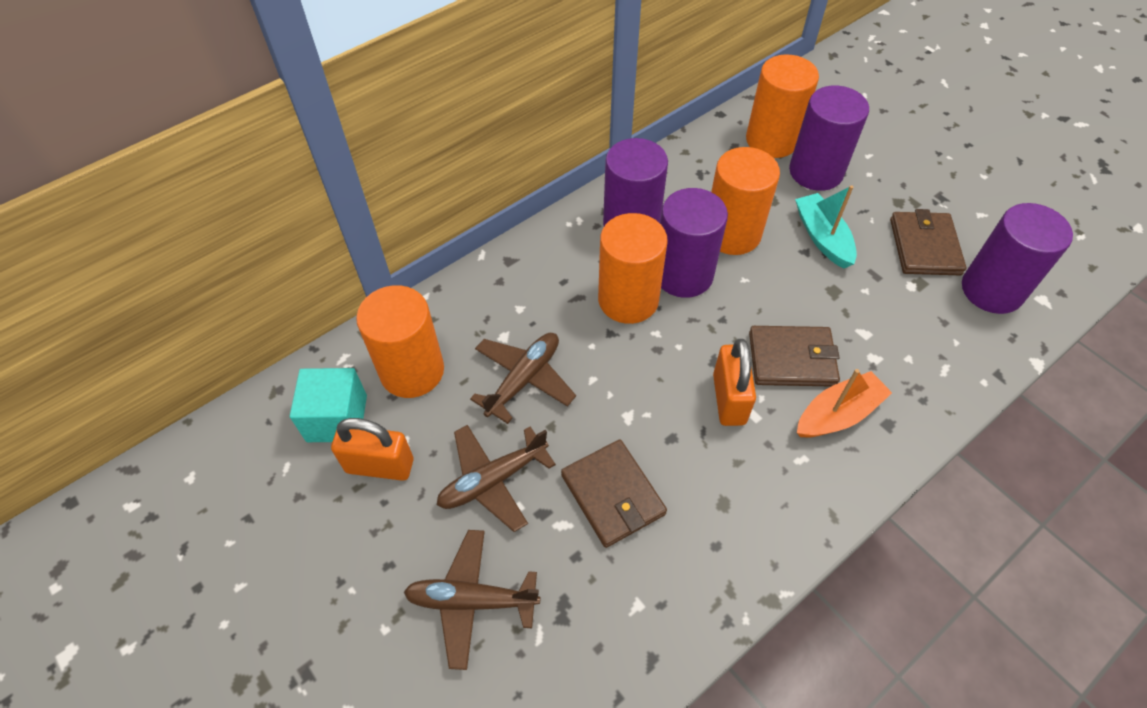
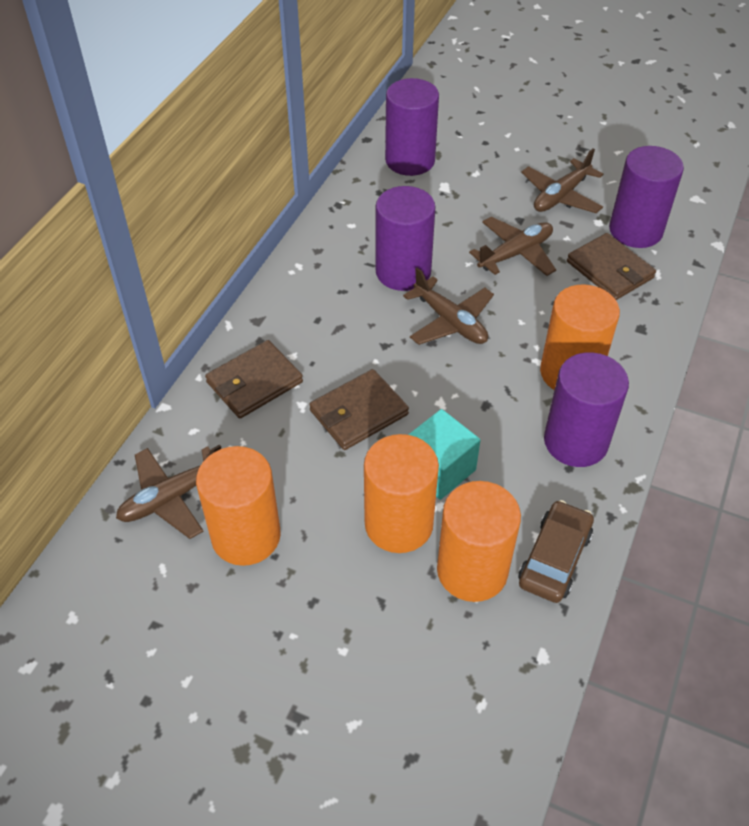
brown car: none = 0 -> [518,500,594,603] = 1
brown plane: [404,530,540,670] [437,425,556,532] [470,333,576,424] = 3 -> [116,444,221,539] [403,268,494,345] [469,217,556,276] [521,148,603,213] = 4
orange boat: [797,369,892,437] = 1 -> none = 0
orange padlock: [331,418,414,481] [713,339,756,426] = 2 -> none = 0
turquoise boat: [795,185,857,268] = 1 -> none = 0

